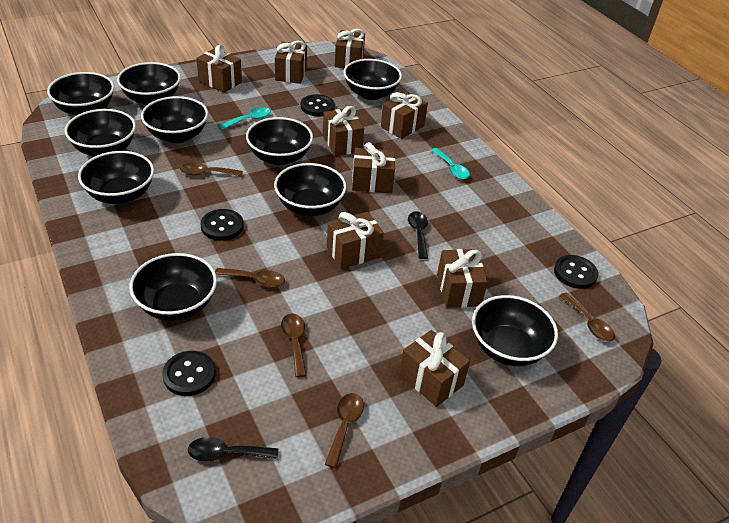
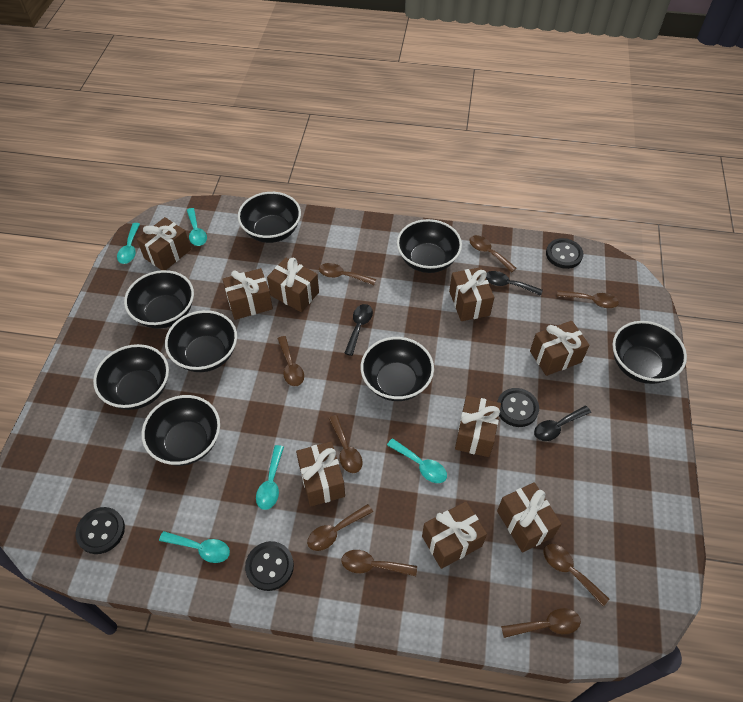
black bowl: [47,72,114,116] [65,109,136,156] [78,151,154,204] [117,62,181,105] [129,253,217,321] [141,96,208,143] [246,117,313,165] [274,163,346,216] [344,59,402,100] [472,295,558,366] = 10 -> [93,344,169,410] [124,270,194,329] [142,395,220,466] [165,310,237,372] [238,192,301,243] [361,337,434,401] [397,219,462,273] [612,321,687,384] = 8
black spoon: [188,437,278,462] [408,211,428,259] = 2 -> [344,304,373,356] [486,271,543,296] [534,406,591,441] = 3
brown spoon: [180,162,243,176] [215,268,285,287] [281,313,307,377] [325,393,364,468] [560,293,615,342] = 5 -> [277,336,304,386] [307,504,373,551] [319,263,376,285] [328,415,362,473] [341,550,417,576] [469,235,517,272] [501,608,581,638] [544,544,609,606] [557,290,619,308] = 9
turquoise spoon: [219,107,270,130] [431,148,470,180] = 2 -> [117,223,140,264] [159,531,230,563] [187,208,207,246] [256,445,284,510] [387,438,447,483] = 5

